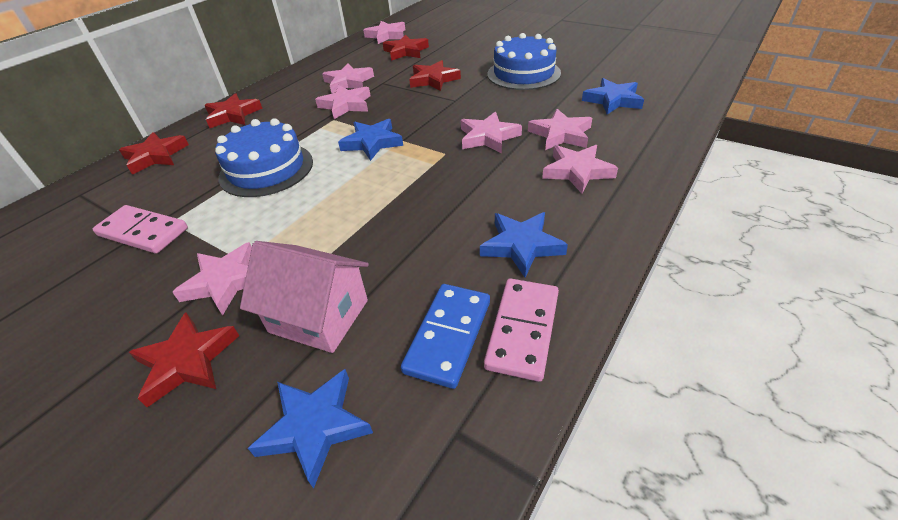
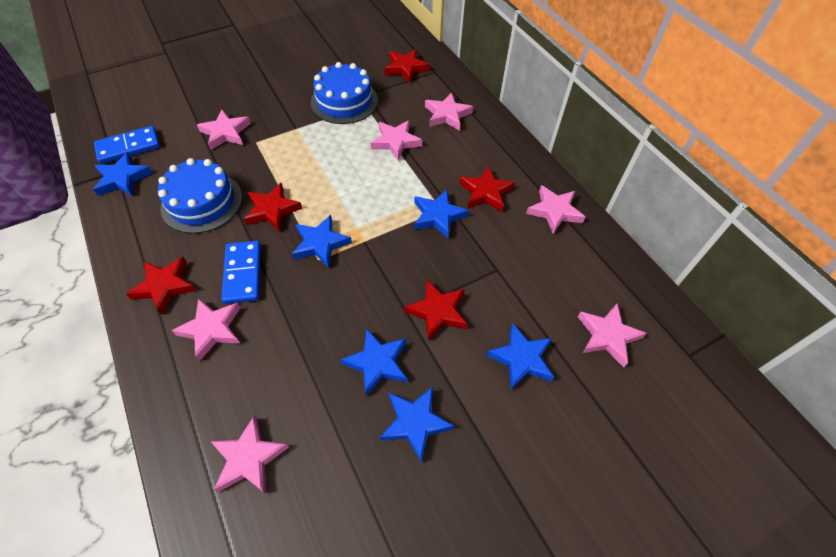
blue domino: [401,284,490,389] = 1 -> [94,126,160,164] [221,241,261,304] = 2
blue star: [248,369,373,489] [338,119,403,161] [480,212,568,278] [582,78,644,114] = 4 -> [93,152,153,196] [292,215,352,268] [341,328,407,396] [380,387,454,462] [414,190,469,238] [486,323,554,390] = 6
pink domino: [93,205,188,254] [484,279,559,382] = 2 -> none = 0
pink house: [240,241,369,353] = 1 -> none = 0

